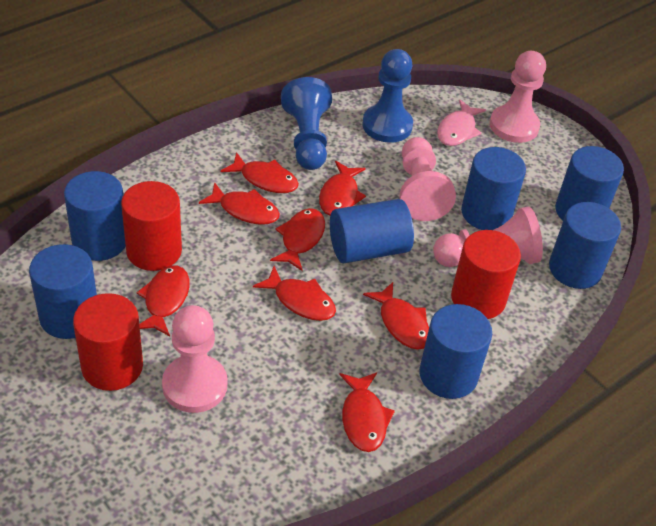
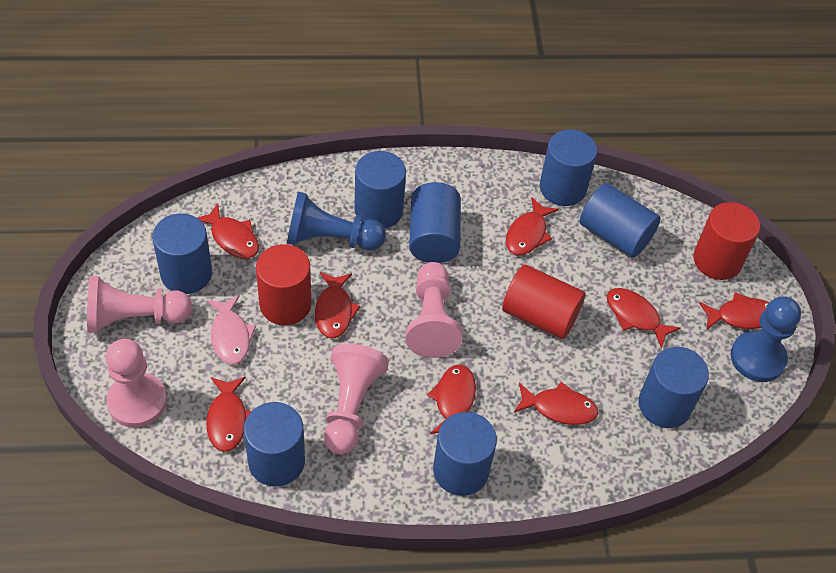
blue cylinder: [29,244,97,339] [64,171,126,261] [330,199,414,263] [419,304,492,399] [461,147,526,230] [549,202,621,289] [555,146,624,220] = 7 -> [152,213,212,294] [244,402,305,487] [354,151,406,229] [409,182,461,263] [433,412,497,496] [540,129,597,206] [580,183,661,258] [638,347,709,428] = 8

